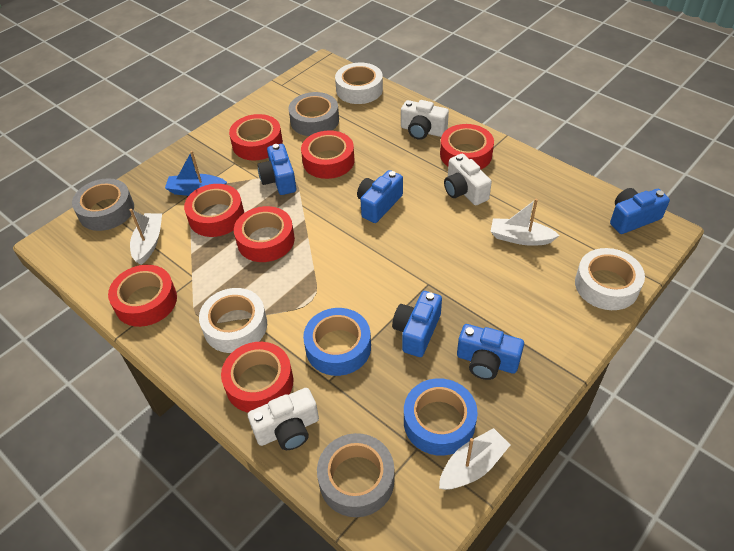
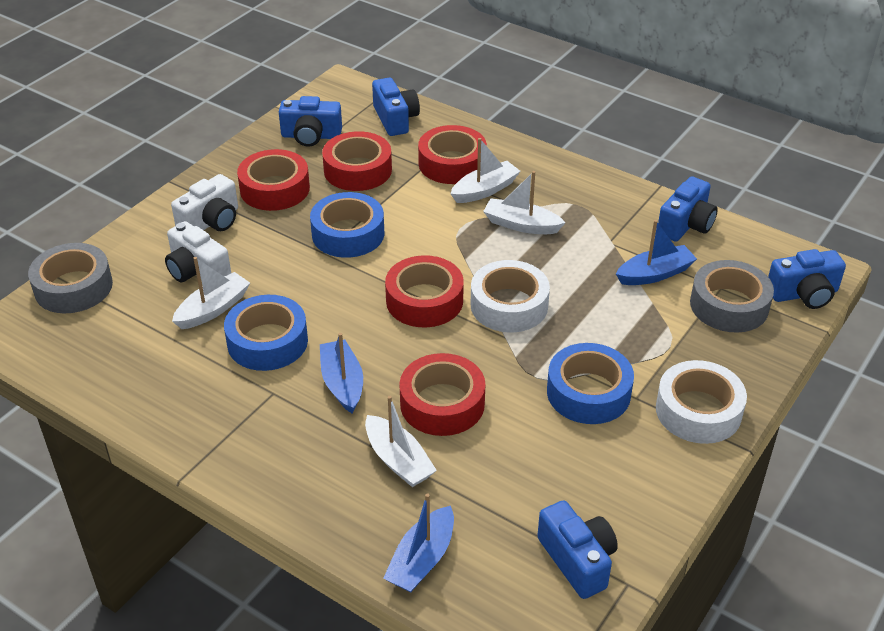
blue boat: [165,151,227,196] = 1 -> [320,333,363,413] [383,493,454,592] [616,220,697,285] = 3
blue tape: [303,308,371,376] [404,378,478,456] = 2 -> [224,295,308,371] [310,192,384,258] [547,343,634,424] = 3
grey tape: [72,178,134,231] [288,92,339,136] [317,433,395,517] = 3 -> [28,243,113,313] [690,260,774,333] = 2
red tape: [108,265,177,327] [184,184,244,237] [221,342,293,413] [229,114,283,160] [234,206,295,262] [301,130,355,179] [440,124,494,170] = 7 -> [237,149,310,211] [322,131,392,191] [385,255,464,327] [399,353,485,436] [418,125,487,184] = 5
white boat: [130,209,162,265] [439,428,510,490] [490,199,560,246] = 3 -> [172,257,250,329] [365,396,437,487] [450,138,521,203] [483,171,566,234] = 4
white camera: [248,388,319,450] [401,100,449,140] [444,154,492,205] = 3 -> [165,221,231,282] [171,174,238,231] = 2
white tape: [199,288,267,353] [335,63,383,104] [575,248,645,310] = 3 -> [471,260,550,332] [656,360,747,444] = 2

